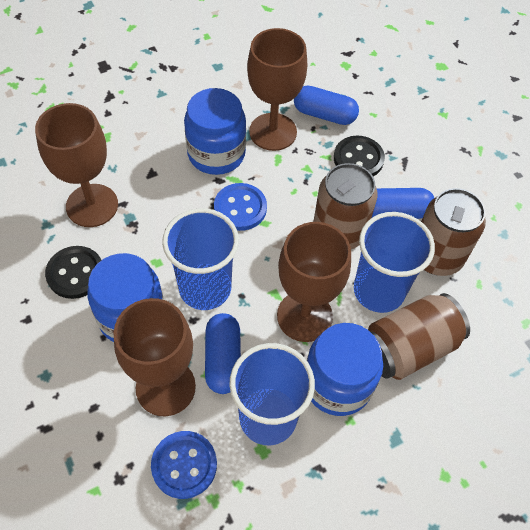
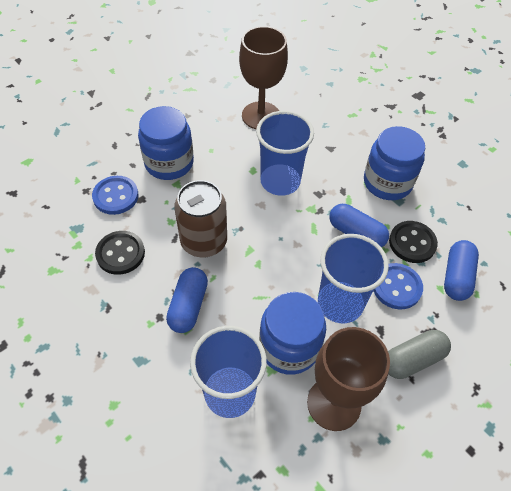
brown can: [313,163,378,249] [368,293,470,380] [421,188,486,276] = 3 -> [174,180,227,258] = 1
brown goblet: [35,103,118,227] [114,298,196,416] [247,28,307,151] [277,222,351,342] = 4 -> [239,26,288,129] [307,327,390,431] = 2
grey capsule: none = 0 -> [388,330,451,379] = 1

